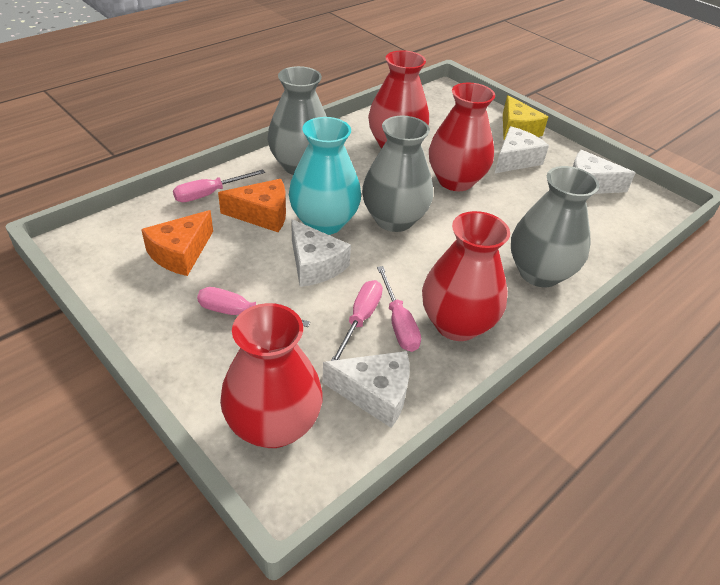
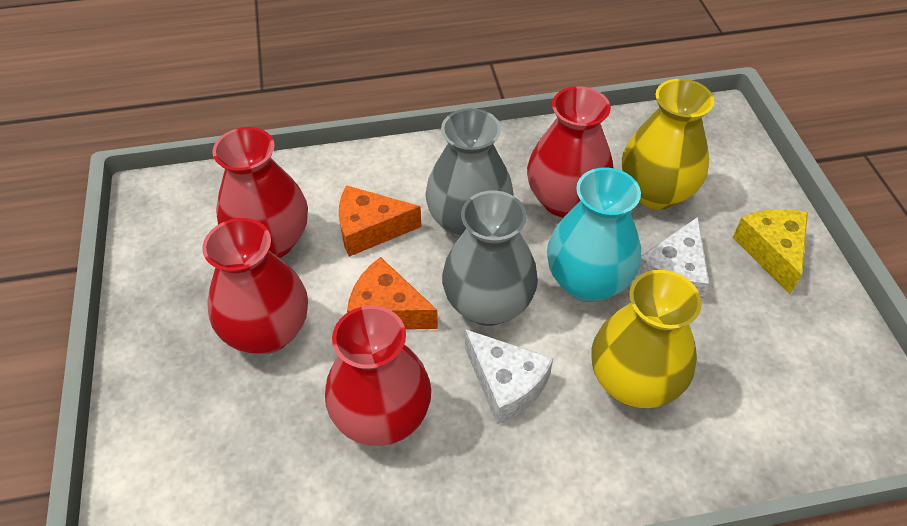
grey vase: [267,66,327,175] [362,116,433,232] [511,166,599,287] = 3 -> [425,108,514,239] [442,190,538,326] = 2
pink screwdriver: [173,169,265,202] [197,287,310,327] [331,280,383,361] [377,266,421,352] = 4 -> none = 0
white cheese: [291,219,351,287] [322,351,410,428] [495,126,549,173] [573,150,635,194] = 4 -> [465,329,553,425] [635,217,709,301] = 2
yellow vase: none = 0 -> [592,270,702,408] [622,79,714,210] = 2

